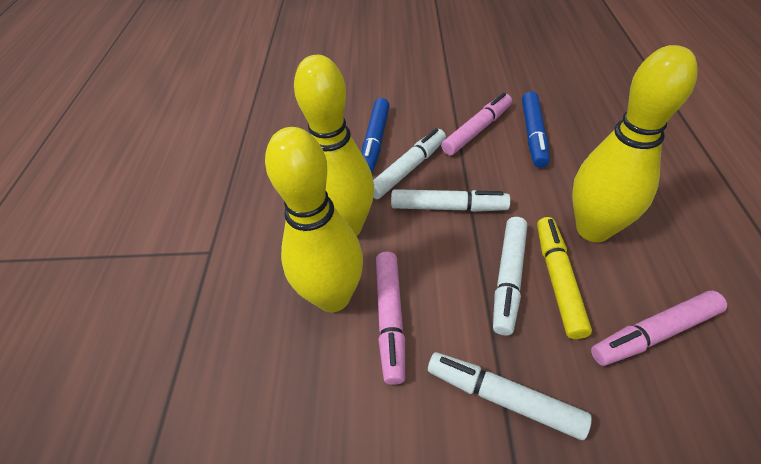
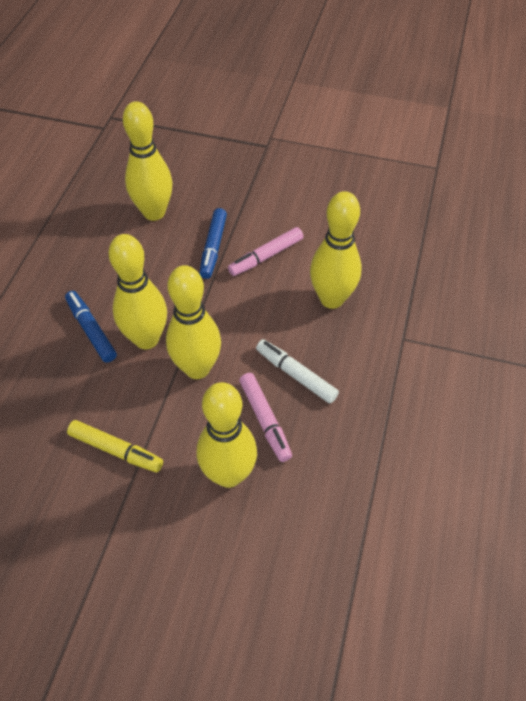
pink marker: [376,252,405,385] [441,93,512,155] [591,291,727,366] = 3 -> [228,227,303,276] [239,373,292,462] = 2
white marker: [373,128,446,199] [391,189,511,212] [428,352,592,440] [493,217,527,336] = 4 -> [256,339,339,404] = 1
yellow bowling pin: [265,127,363,312] [294,55,374,236] [572,45,698,242] = 3 -> [109,234,167,349] [123,101,173,221] [166,265,221,379] [197,382,257,488] [310,191,361,309] = 5

